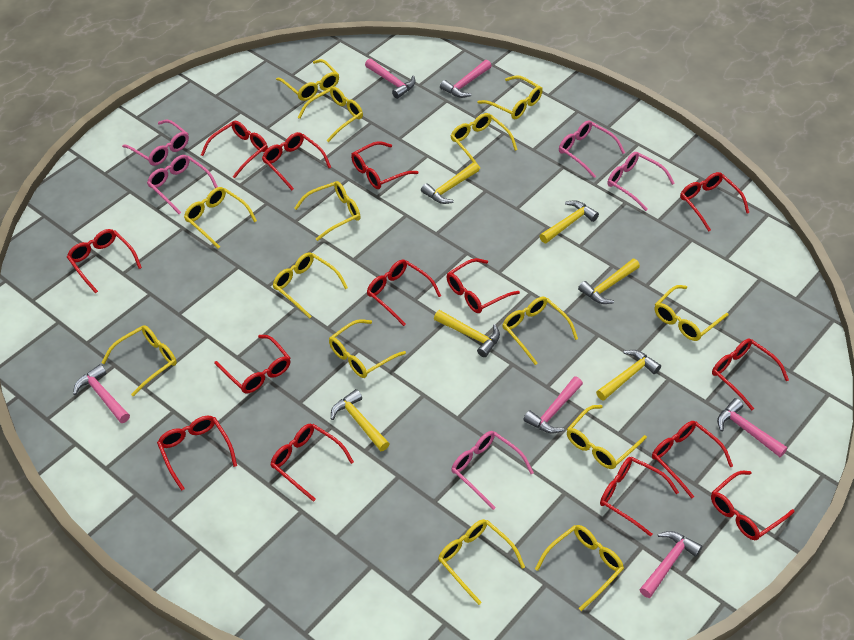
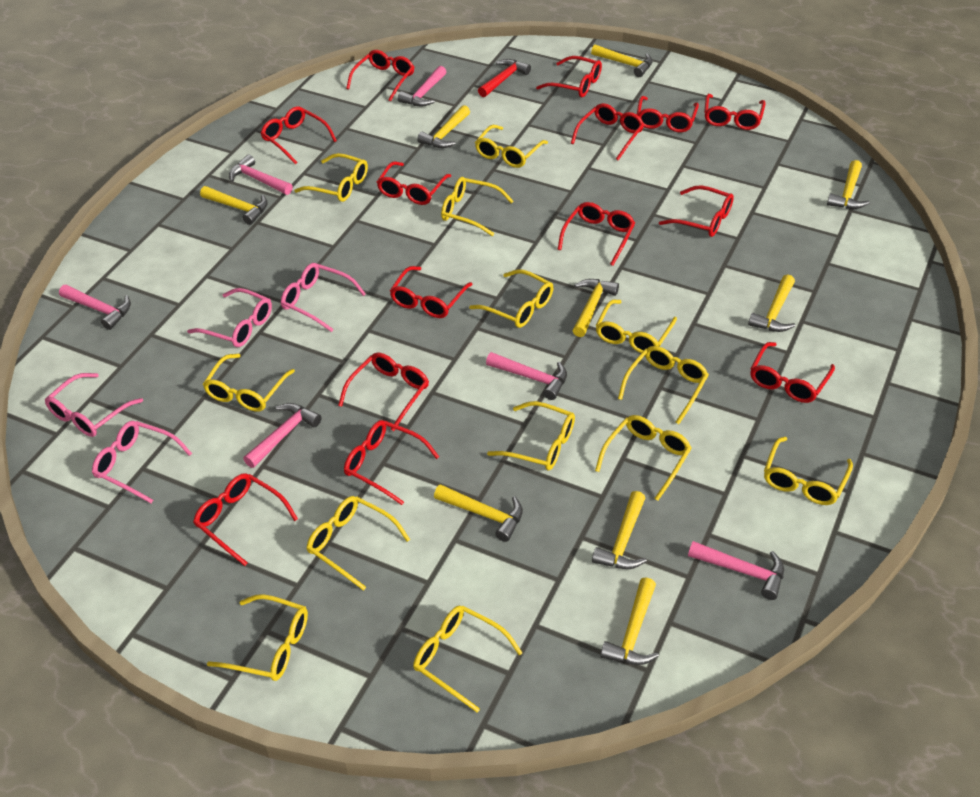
pink glasses: [122,119,189,166] [147,155,218,214] [451,431,534,510] [559,120,625,178] [607,152,675,211] = 5 -> [45,373,143,437] [92,421,192,503] [187,288,272,347] [281,263,366,332] = 4
red hammer: none = 0 -> [478,59,531,97] = 1
yellow glasses: [101,325,177,397] [184,187,257,249] [273,252,348,319] [276,59,339,101] [294,181,361,241] [298,87,363,142] [329,319,406,378] [438,519,525,605] [451,113,518,169] [477,75,543,119] [502,296,578,365] [535,525,624,611] [567,405,647,469] [654,285,729,341] = 14 -> [203,354,295,412] [207,594,308,681] [294,153,368,202] [307,496,410,591] [413,605,522,712] [441,177,514,236] [469,269,554,328] [475,125,548,168] [487,401,575,471] [595,415,692,501] [596,299,677,353] [618,346,709,424] [764,437,853,505] = 13
yellow hammer: [331,389,390,451] [421,162,480,204] [434,310,500,357] [540,200,599,243] [578,259,640,304] [596,350,661,401] = 6 -> [200,186,268,225] [417,105,470,148] [434,484,523,542] [572,279,619,337] [591,45,653,77] [592,491,647,569] [600,577,659,665] [748,274,795,332] [827,160,870,209] = 9

